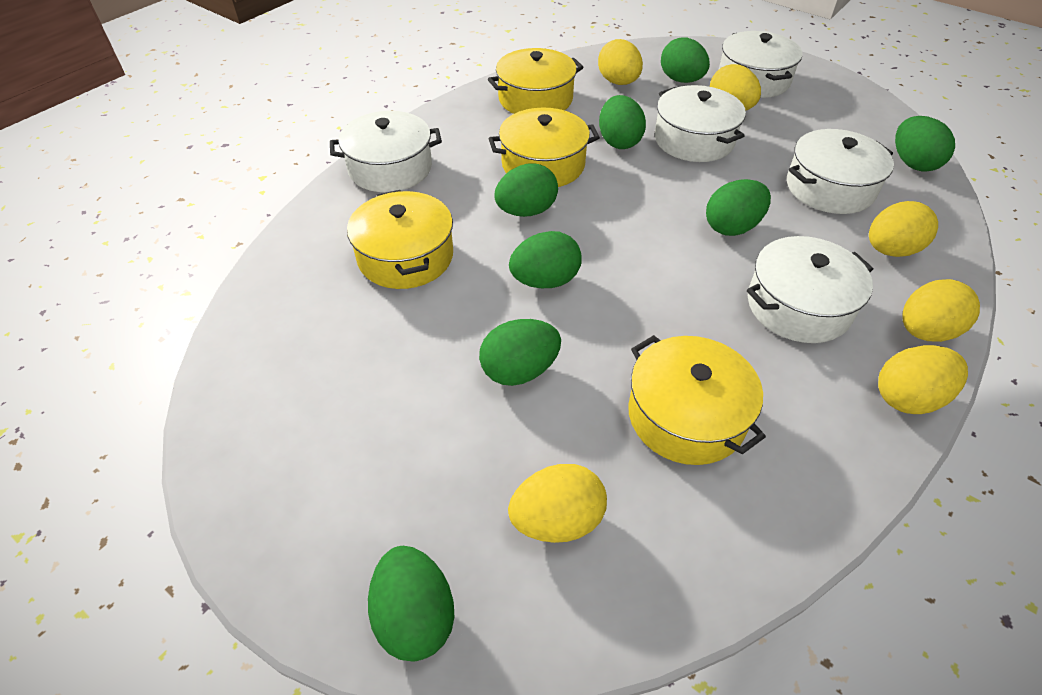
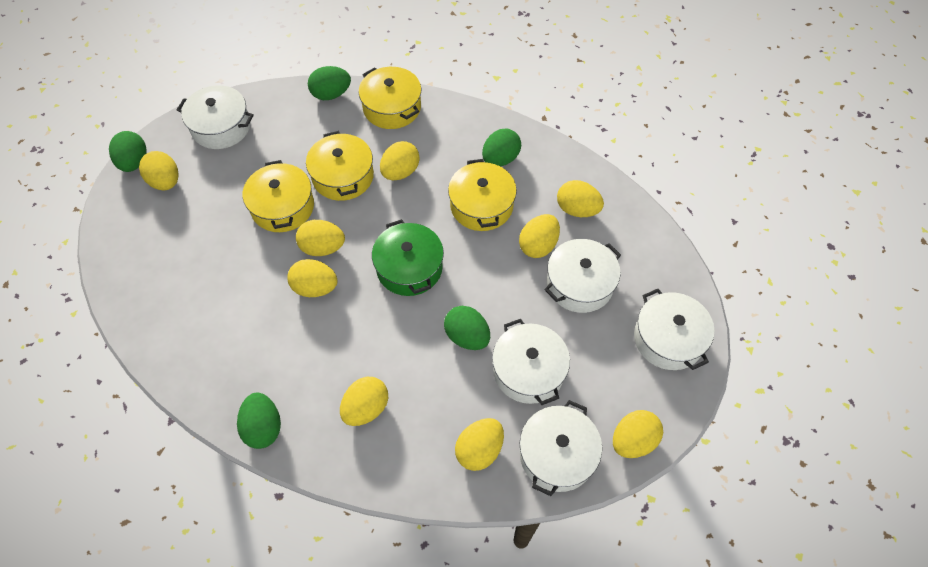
green egg: [368,546,454,662] [479,319,561,386] [495,163,558,217] [509,231,582,288] [599,95,646,149] [661,37,710,83] [706,179,771,236] [895,116,955,172] = 8 -> [109,131,147,172] [237,393,281,449] [308,66,351,100] [444,306,490,350] [482,129,521,166] = 5
green pot: none = 0 -> [372,219,444,296] = 1
yellow egg: [508,464,607,543] [598,39,643,85] [710,64,761,111] [869,201,938,257] [878,345,968,414] [903,279,980,342] = 6 -> [139,151,179,191] [287,259,338,297] [296,220,345,256] [340,377,388,426] [380,141,420,180] [455,418,504,471] [519,214,560,258] [557,180,604,217] [613,410,663,458] = 9

